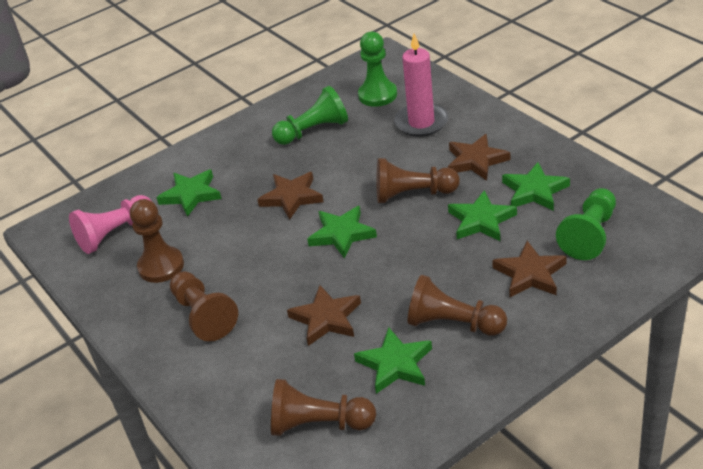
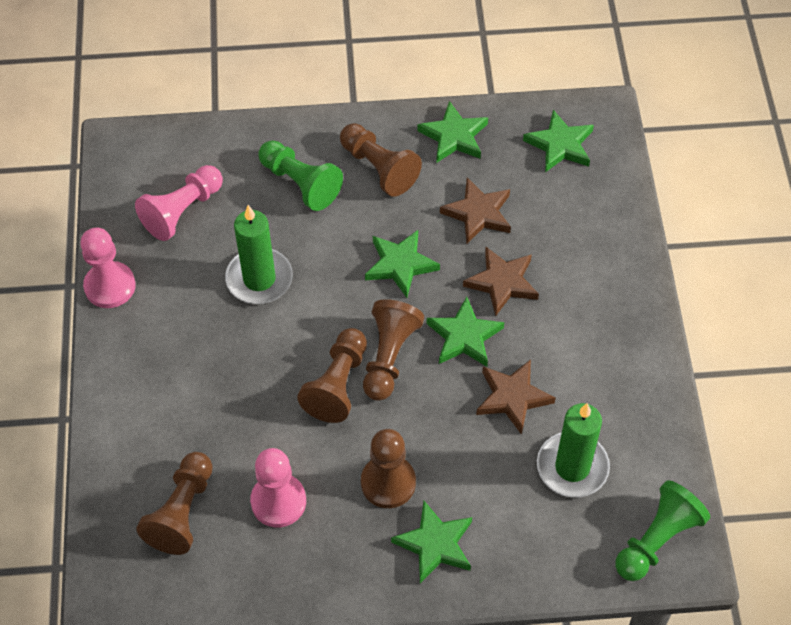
brown star: [257,172,324,220] [287,285,361,346] [448,134,510,181] [492,241,567,297] = 4 -> [440,178,511,244] [463,247,539,316] [476,360,556,435] = 3
green candle: none = 0 -> [225,205,293,304] [537,403,610,498] = 2
green pawn: [272,86,348,145] [358,32,397,107] [556,188,616,260] = 3 -> [258,140,343,211] [615,480,710,581] = 2
pink candle: [394,34,448,137] = 1 -> none = 0
pink pawn: [69,195,151,254] = 1 -> [80,228,136,308] [135,165,223,241] [250,448,306,527] = 3

